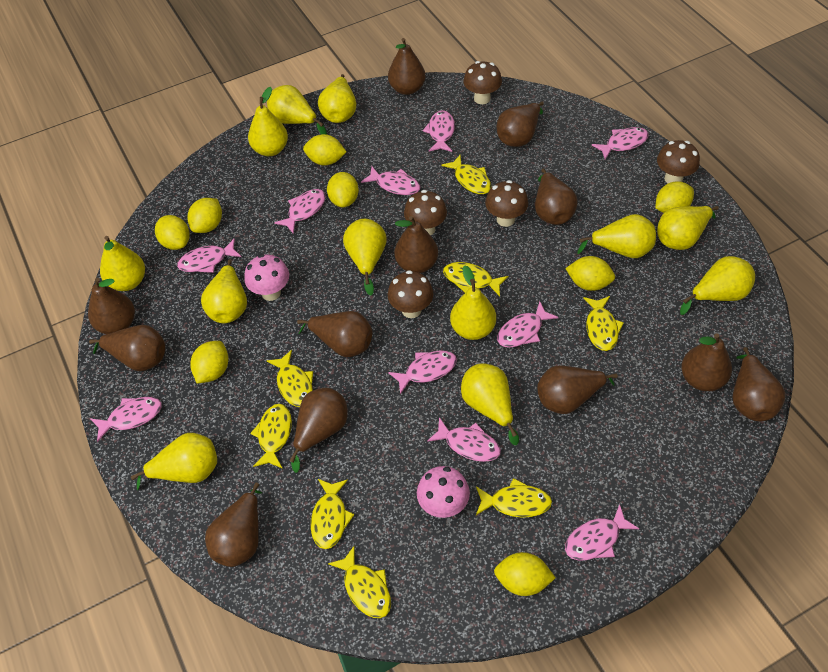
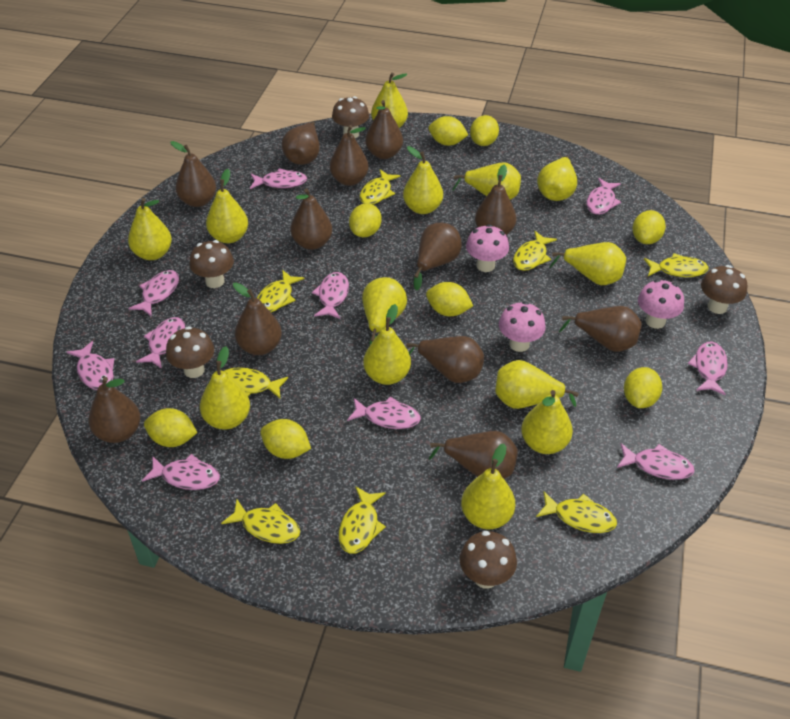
pink mushroom: [244,254,289,301] [417,466,470,518] = 2 -> [466,224,509,272] [499,301,545,352] [638,279,684,329] = 3
yellow pear: [100,236,145,291] [131,433,217,490] [201,260,247,323] [248,87,288,156] [267,85,327,134] [318,74,356,123] [343,219,387,295] [450,265,496,340] [461,364,519,445] [577,214,656,258] [657,206,719,250] [680,256,755,315] = 12 -> [128,198,172,260] [200,346,250,430] [206,169,248,243] [362,277,407,345] [363,304,411,385] [371,72,408,128] [403,146,443,214] [452,162,521,200] [461,444,515,529] [495,360,579,409] [521,390,573,454] [537,156,577,201] [549,242,626,285] = 13

